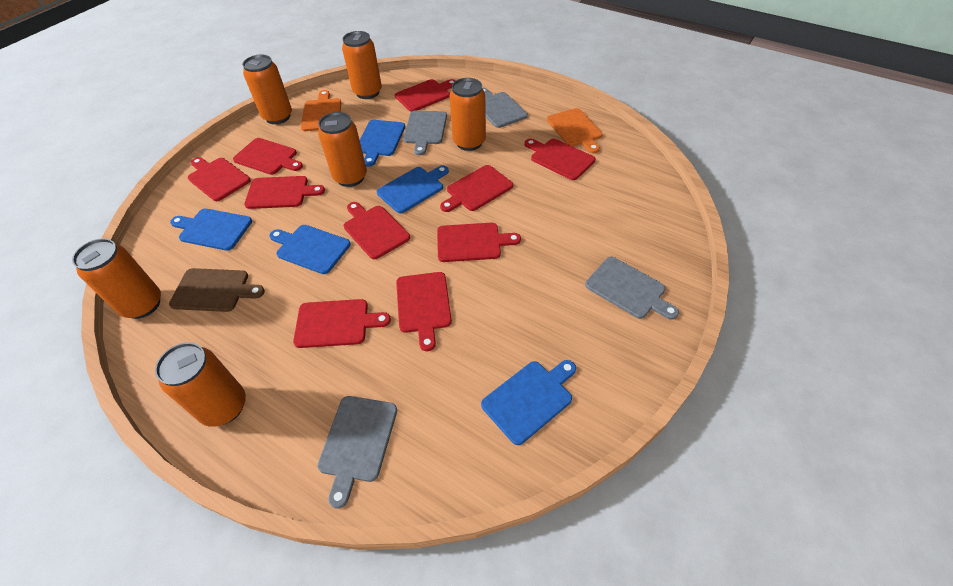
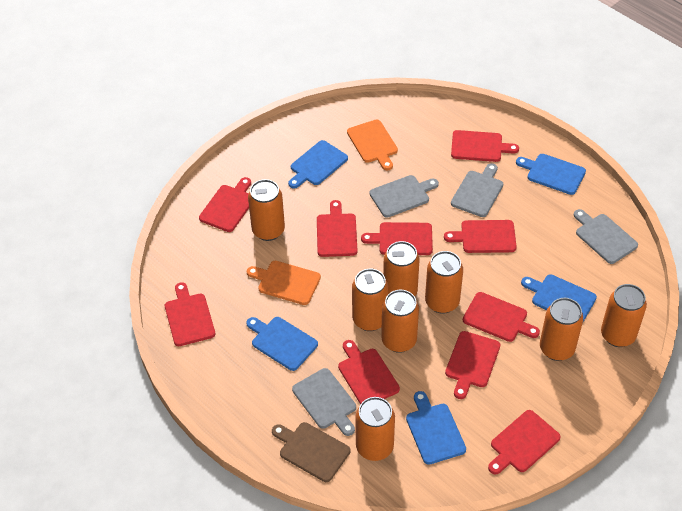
orange can: [72,238,161,319] [155,342,246,427] [242,55,292,124] [318,112,367,187] [342,31,382,99] [450,78,486,151] = 6 -> [248,179,285,241] [352,269,388,331] [355,397,395,461] [381,290,419,353] [383,241,420,296] [425,251,463,314] [540,298,583,361] [601,284,647,347] = 8

